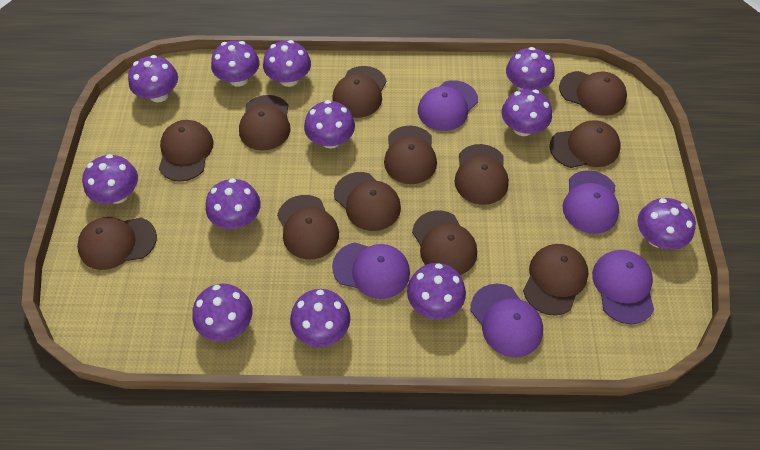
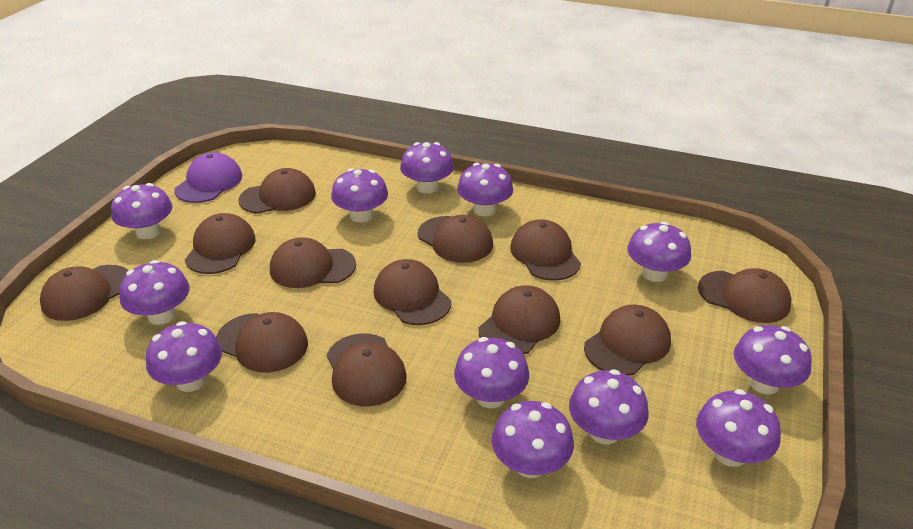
purple cap: [332,242,410,299] [418,80,478,131] [471,284,543,357] [563,170,619,234] [592,250,654,324] = 5 -> [174,152,242,203] = 1

